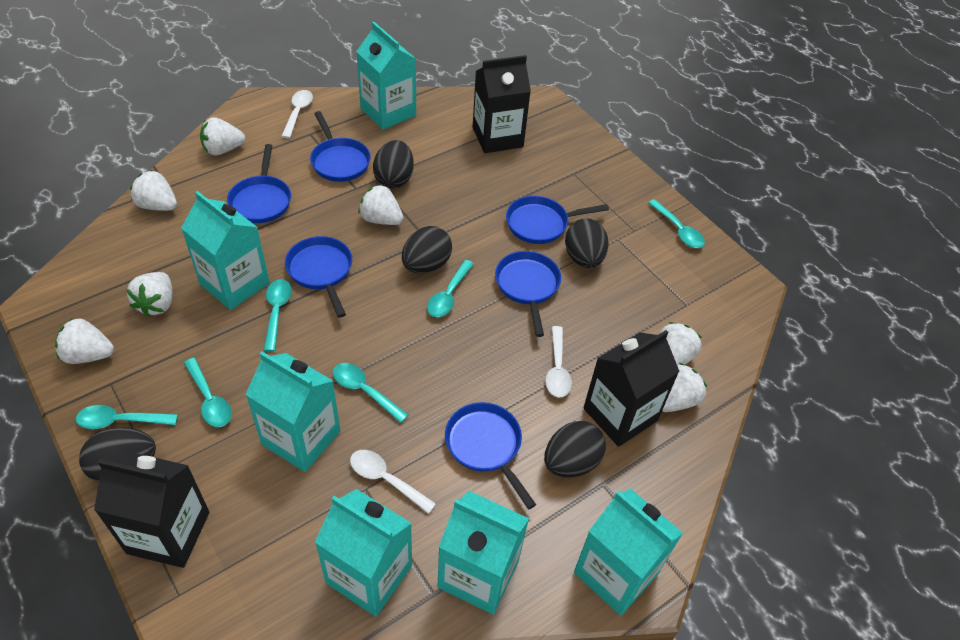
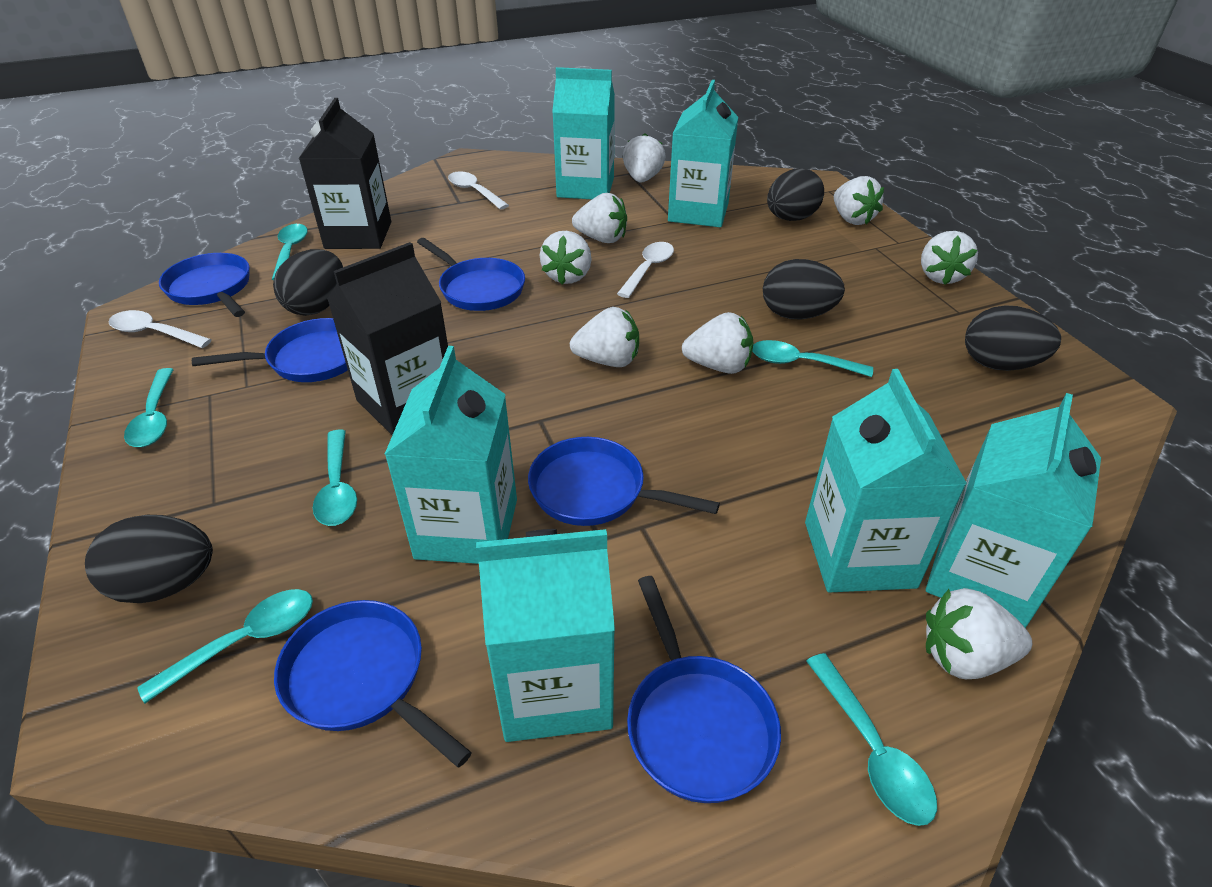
black carton: [94,451,209,568] [473,55,531,153] [583,330,680,447] = 3 -> [298,98,391,249] [327,242,448,435] = 2
white strawberry: [55,318,114,364] [126,272,172,317] [130,170,177,211] [200,117,245,155] [358,184,403,225] [659,322,702,365] [662,363,707,412] = 7 -> [540,231,592,284] [570,307,639,367] [572,193,627,243] [623,133,666,183] [682,312,754,374] [834,176,884,225] [921,231,978,285] [926,588,1032,679] = 8

